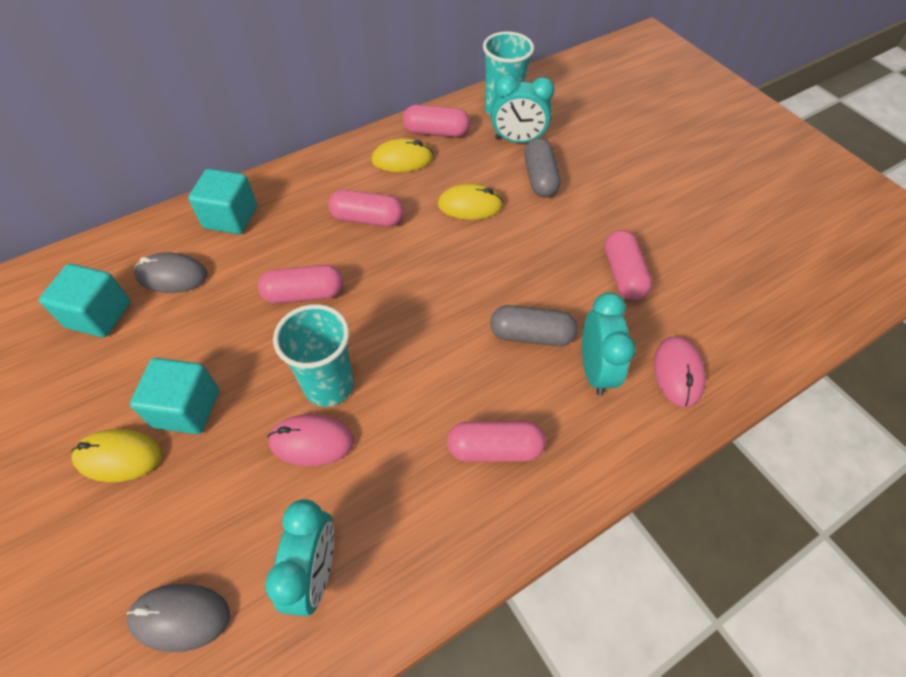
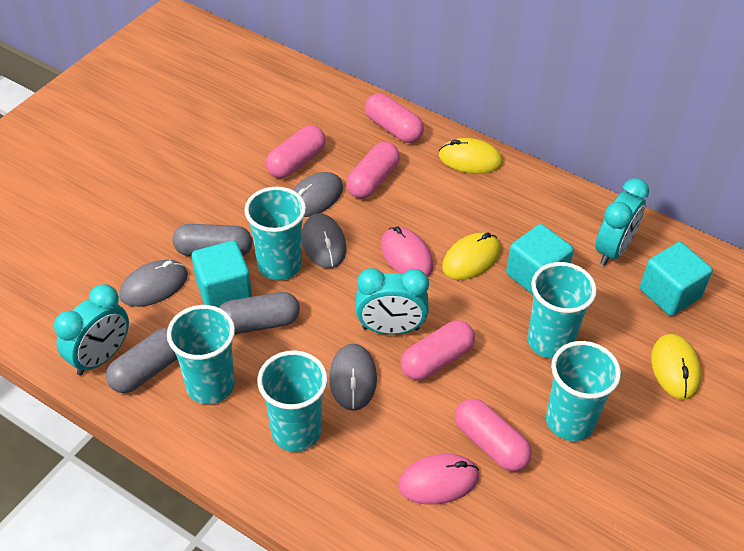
grey capsule: [490,305,578,346] [524,138,561,197] = 2 -> [106,328,177,393] [173,224,252,256] [219,292,300,334] = 3
grey mouse: [127,584,230,652] [134,252,208,293] = 2 -> [119,260,188,307] [293,172,343,217] [302,214,346,268] [329,344,377,411] = 4
turquoise cup: [273,304,354,407] [483,31,534,116] = 2 -> [167,305,235,404] [244,187,306,280] [257,350,328,452] [528,262,597,359] [546,341,621,441] = 5

